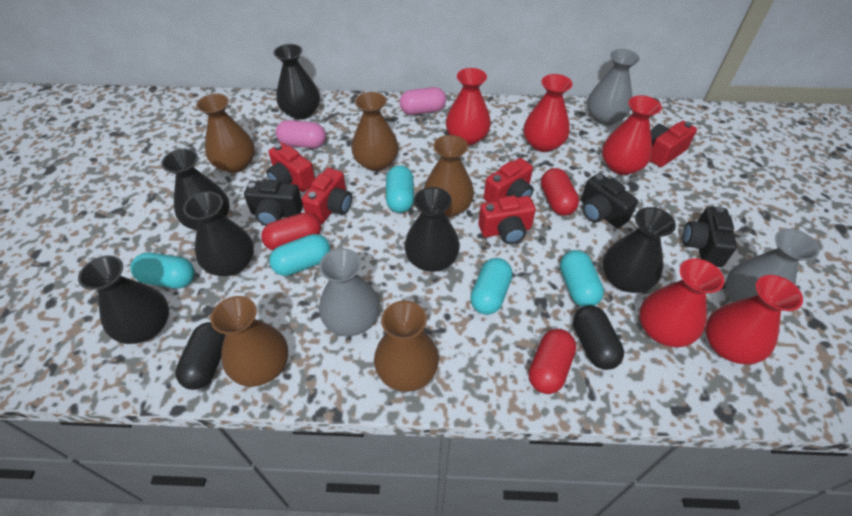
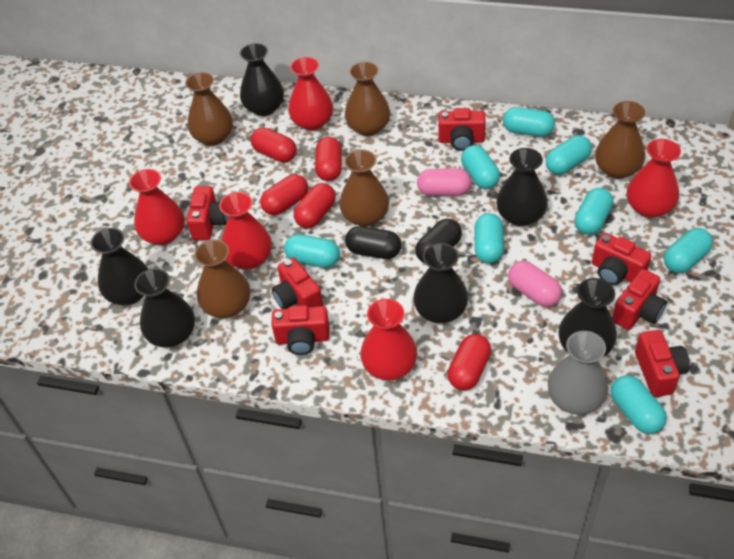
black camera: [244,179,303,225] [581,173,638,228] [682,206,737,267] = 3 -> none = 0
grey vase: [319,248,380,336] [587,49,640,125] [726,229,819,311] = 3 -> [548,331,608,414] = 1
red camera: [266,143,315,192] [302,168,352,224] [478,195,536,244] [484,158,534,202] [650,121,697,167] = 5 -> [187,186,229,240] [272,257,323,309] [272,305,330,355] [438,108,486,151] [592,233,652,285] [612,269,667,330] [635,330,690,397] = 7
red capsule: [261,212,321,251] [529,329,576,394] [541,168,579,216] = 3 -> [251,127,297,163] [260,174,308,215] [294,183,336,228] [315,137,342,181] [448,334,491,391] = 5
turquoise capsule: [130,253,195,288] [269,234,330,276] [386,165,414,213] [470,258,512,315] [560,250,604,307] = 5 -> [284,234,340,268] [461,145,500,189] [474,213,504,264] [503,107,555,137] [546,135,592,175] [575,188,613,235] [611,375,667,434] [664,228,713,273] = 8

